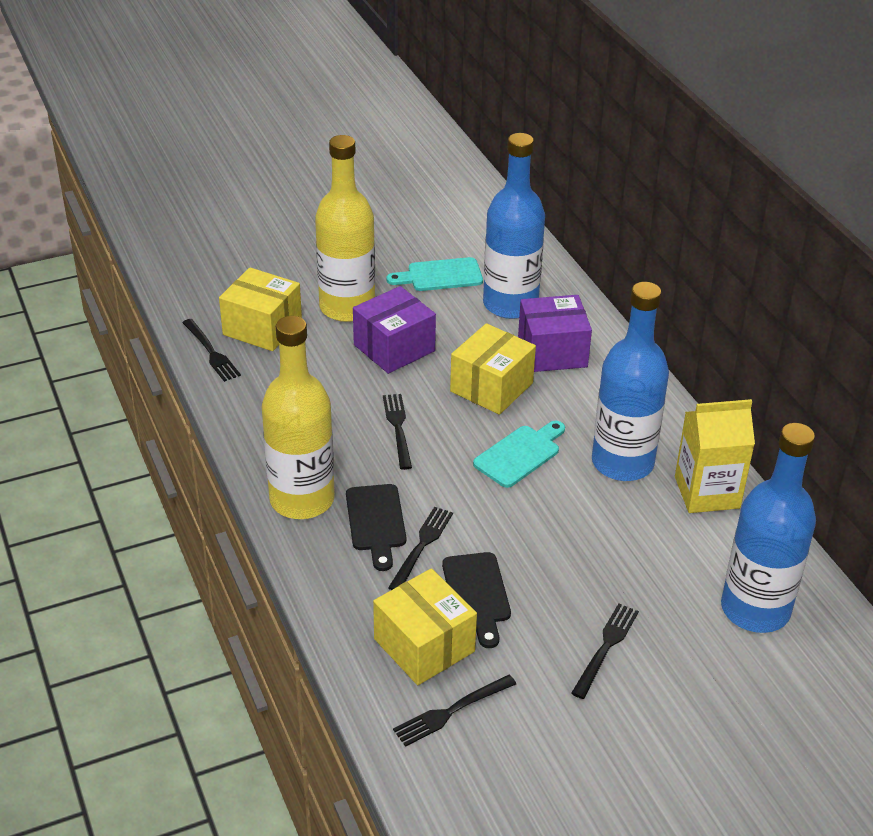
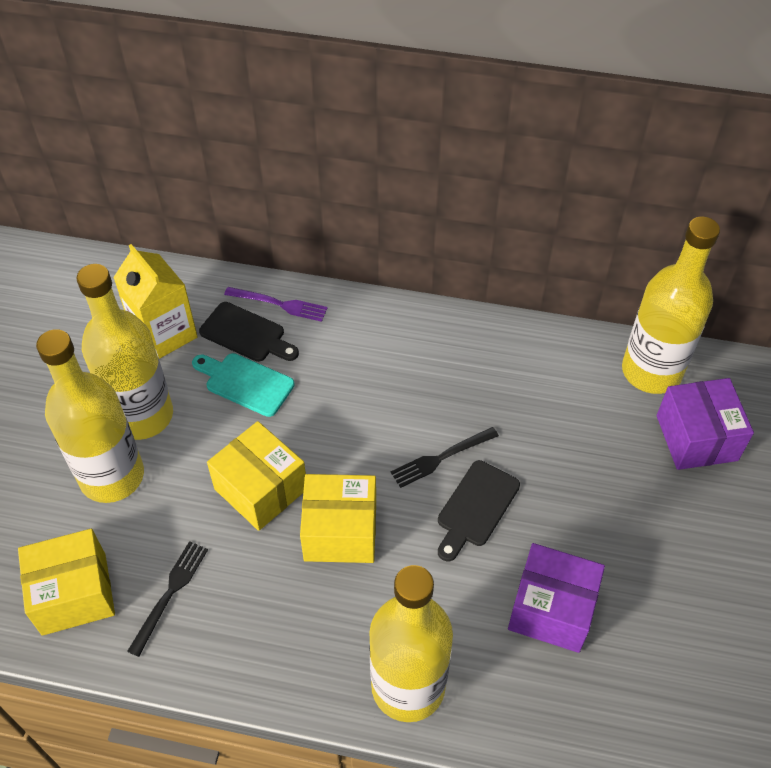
black fork: [182,319,241,382] [383,394,412,470] [388,507,453,590] [393,675,516,747] [571,603,639,699] = 5 -> [127,541,208,657] [391,427,499,488] = 2
blue bottle: [483,133,545,319] [592,282,669,481] [721,423,816,633] = 3 -> none = 0
purple fork: none = 0 -> [224,287,328,322] = 1
turquoise cutting board: [387,257,483,291] [473,421,565,488] = 2 -> [192,353,295,417] = 1
yellow bottle: [262,316,335,519] [315,135,375,322] = 2 -> [36,329,144,503] [76,264,173,440] [369,565,453,722] [622,217,720,394] = 4

